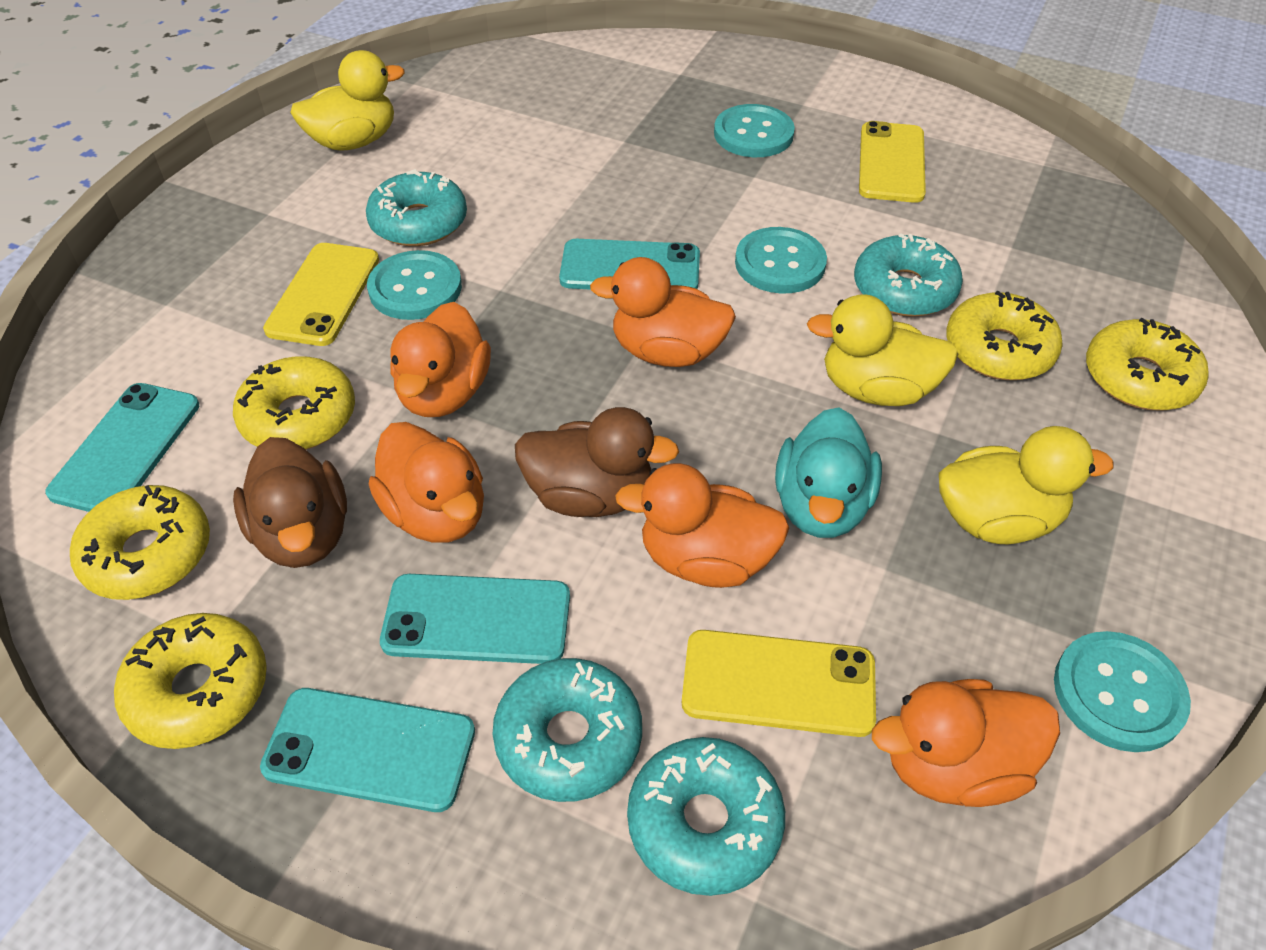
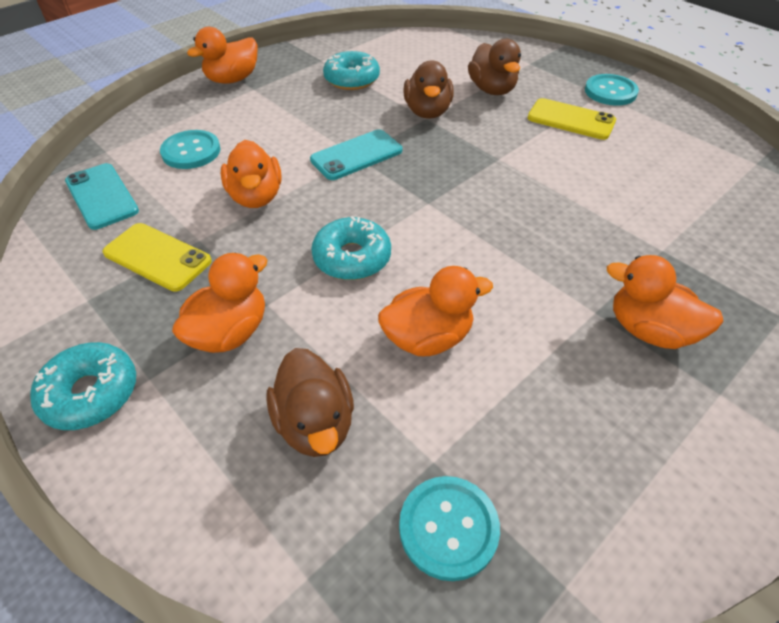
brown duck: [233,437,347,568] [515,407,679,517] = 2 -> [266,348,354,457] [403,60,454,119] [468,39,521,95] = 3
turquoise button: [367,250,462,320] [714,104,795,157] [735,227,827,294] [1054,631,1191,752] = 4 -> [160,130,220,169] [399,476,500,581] [585,74,639,106] = 3
turquoise donut: [366,169,467,246] [493,658,642,802] [627,737,785,896] [854,233,963,317] = 4 -> [30,342,136,430] [311,216,391,280] [323,51,380,90] = 3
turquoise duck: [775,407,882,538] = 1 -> none = 0
turquoise phone: [45,383,199,512] [260,688,475,812] [380,574,570,664] [559,239,700,289] = 4 -> [65,163,139,230] [310,129,402,180] = 2
yellow donut: [70,485,210,600] [114,613,267,749] [233,357,355,450] [946,291,1063,380] [1086,318,1209,411] = 5 -> none = 0
yellow duck: [290,50,405,151] [807,294,958,406] [939,426,1113,544] = 3 -> none = 0
yellow phone: [263,243,379,346] [682,630,876,737] [859,121,926,203] = 3 -> [103,223,212,292] [528,98,616,140] = 2

